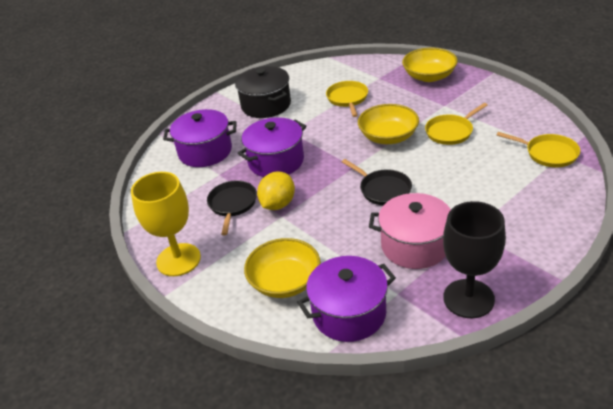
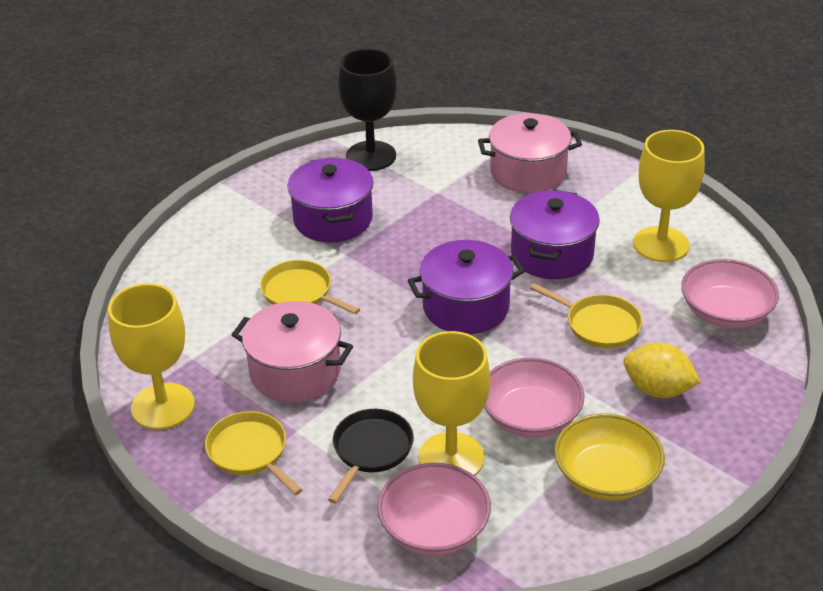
black pan: [207,180,257,235] [342,159,412,205] = 2 -> [328,409,414,504] = 1
black pot: [235,66,291,118] = 1 -> none = 0
pink bowl: none = 0 -> [377,463,491,556] [484,357,585,438] [681,259,779,329] = 3
pink pot: [369,193,451,269] = 1 -> [232,301,353,403] [478,113,582,193] = 2
yellow bowl: [244,238,321,298] [358,104,419,144] [402,48,458,82] = 3 -> [554,413,665,501] = 1
yellow goblet: [131,172,201,276] = 1 -> [108,283,195,430] [413,331,490,476] [633,130,705,262] = 3

